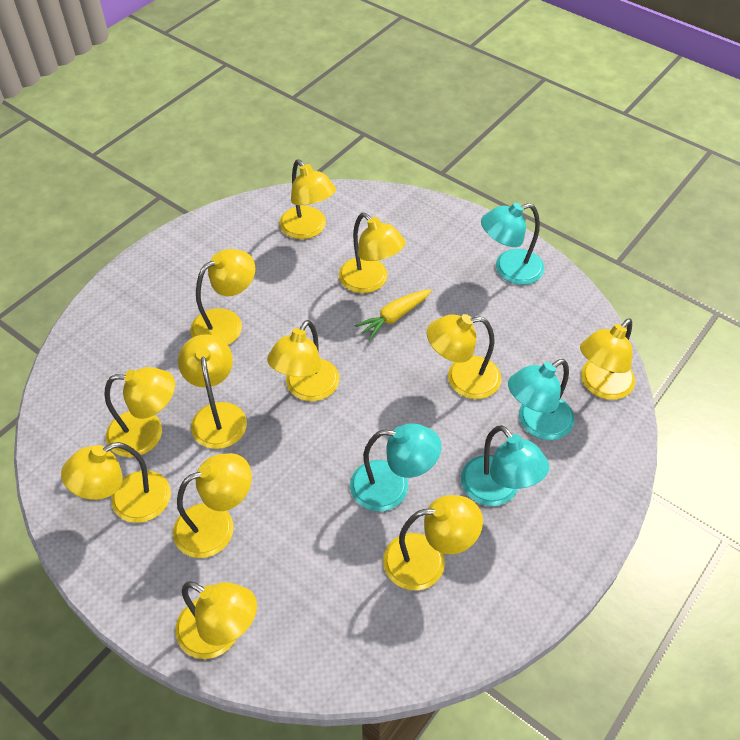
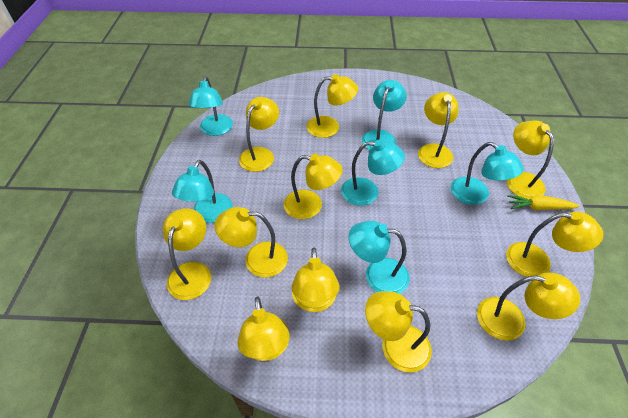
turquoise lamp: [350,423,442,511] [461,425,549,506] [481,203,544,285] [508,359,575,440] = 4 -> [172,160,232,223] [189,76,233,136] [341,139,405,205] [349,221,410,294] [362,80,407,150] [451,142,524,205] = 6

